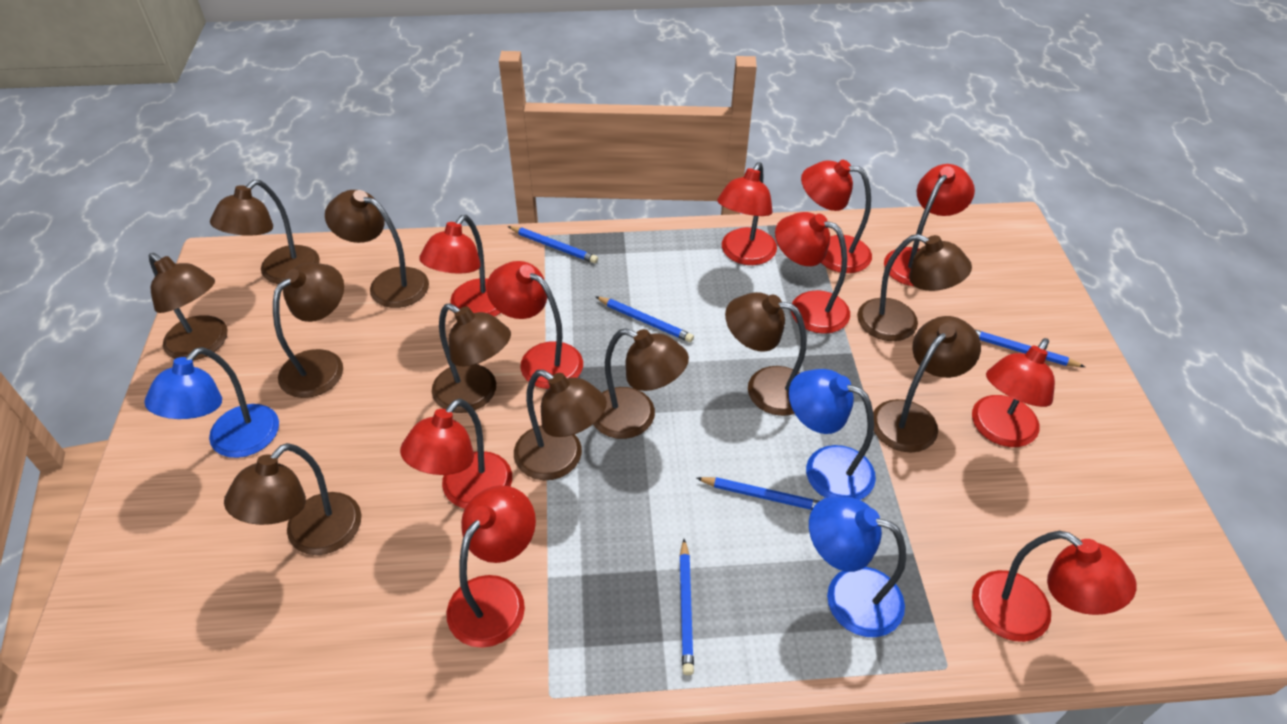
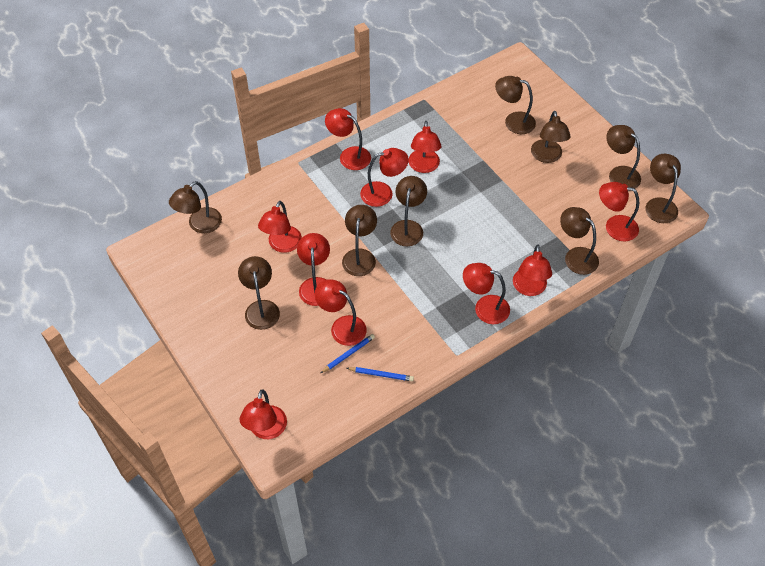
blue lamp: [144,347,279,458] [789,369,876,500] [809,497,906,637] = 3 -> none = 0
blue pencil: [508,226,598,263] [595,296,694,342] [679,539,694,675] [697,477,819,510] [976,330,1085,367] = 5 -> [321,334,375,373] [347,367,414,381] = 2
brown lamp: [149,253,228,360] [210,180,320,284] [224,443,361,555] [273,263,344,398] [325,190,429,308] [432,303,511,413] [514,370,607,480] [593,328,689,439] [725,292,807,416] [857,234,972,341] [873,316,981,453] = 11 -> [169,181,222,233] [238,256,280,330] [342,205,377,276] [390,176,427,246] [495,76,536,134] [531,111,571,163] [560,207,599,275] [606,125,641,189] [645,154,681,223] = 9

